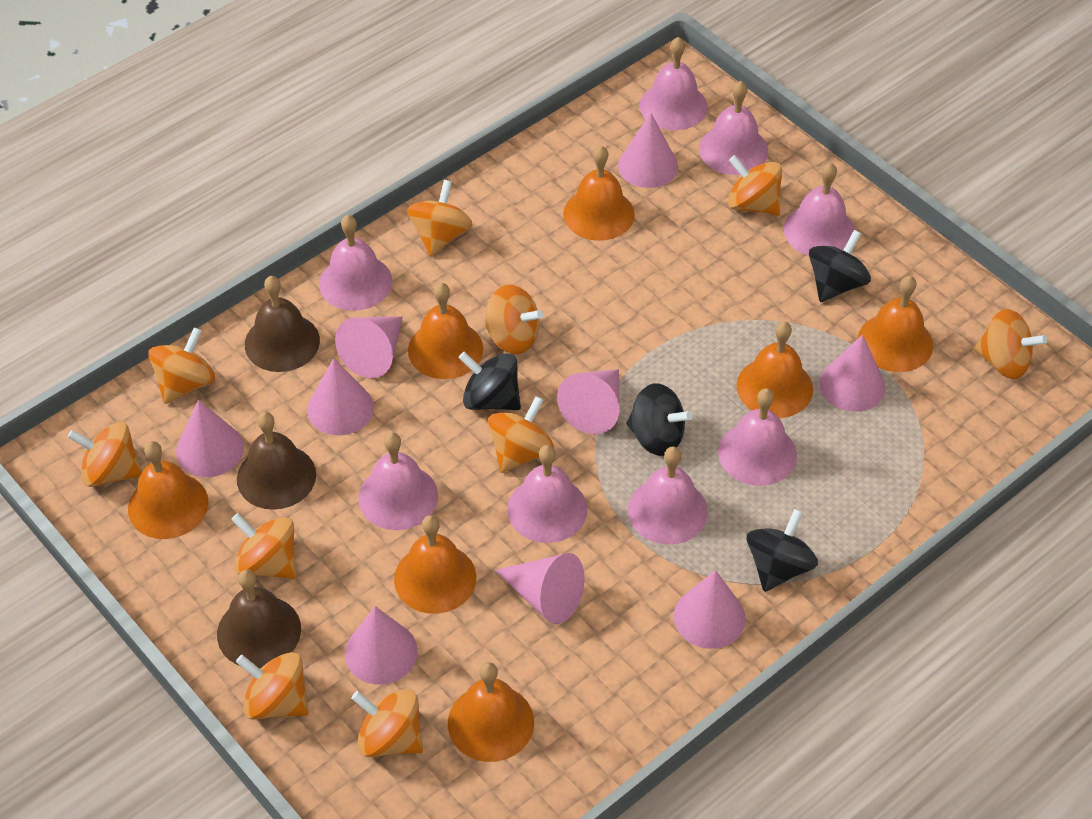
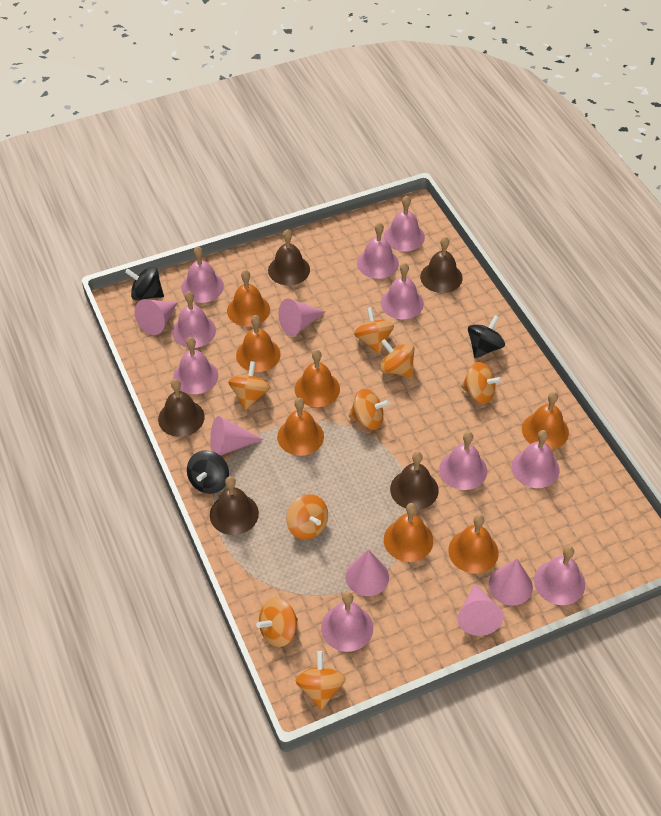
black spinning top: [459,352,521,410] [626,383,692,456] [746,509,818,592] [809,230,871,302] = 4 -> [125,266,164,300] [187,450,229,494] [468,315,505,359] = 3
brown bell: [217,569,301,668] [237,412,316,510] [245,276,320,372] = 3 -> [158,379,205,437] [210,476,259,535] [268,229,310,286] [390,452,439,510] [420,237,463,293] = 5
orange spinning top: [68,422,142,487] [148,328,215,404] [231,513,296,579] [236,652,309,720] [351,689,423,757] [407,180,473,256] [484,285,543,354] [488,396,554,473] [728,155,782,216] [974,309,1047,379] = 10 -> [228,361,270,410] [256,598,298,647] [286,494,328,540] [295,651,346,710] [349,389,390,430] [354,307,394,354] [380,339,415,377] [461,362,502,404] = 8
pink bell: [319,215,393,311] [358,432,438,530] [507,445,588,543] [628,446,708,544] [640,37,708,130] [699,81,768,175] [718,388,797,486] [784,163,855,256] = 8 -> [172,291,216,348] [173,337,218,394] [181,246,224,303] [321,592,373,652] [357,222,399,279] [381,263,424,319] [384,196,425,252] [439,432,487,490] [512,430,559,488] [534,546,585,605] = 10
pink cone: [176,400,244,477] [307,358,374,435] [335,316,403,378] [345,606,418,685] [495,553,585,624] [557,369,620,434] [618,113,678,188] [674,570,746,649] [819,334,886,412] = 9 -> [135,299,178,335] [210,416,264,456] [279,299,326,336] [345,549,389,596] [458,583,503,636] [489,559,533,606] = 6

